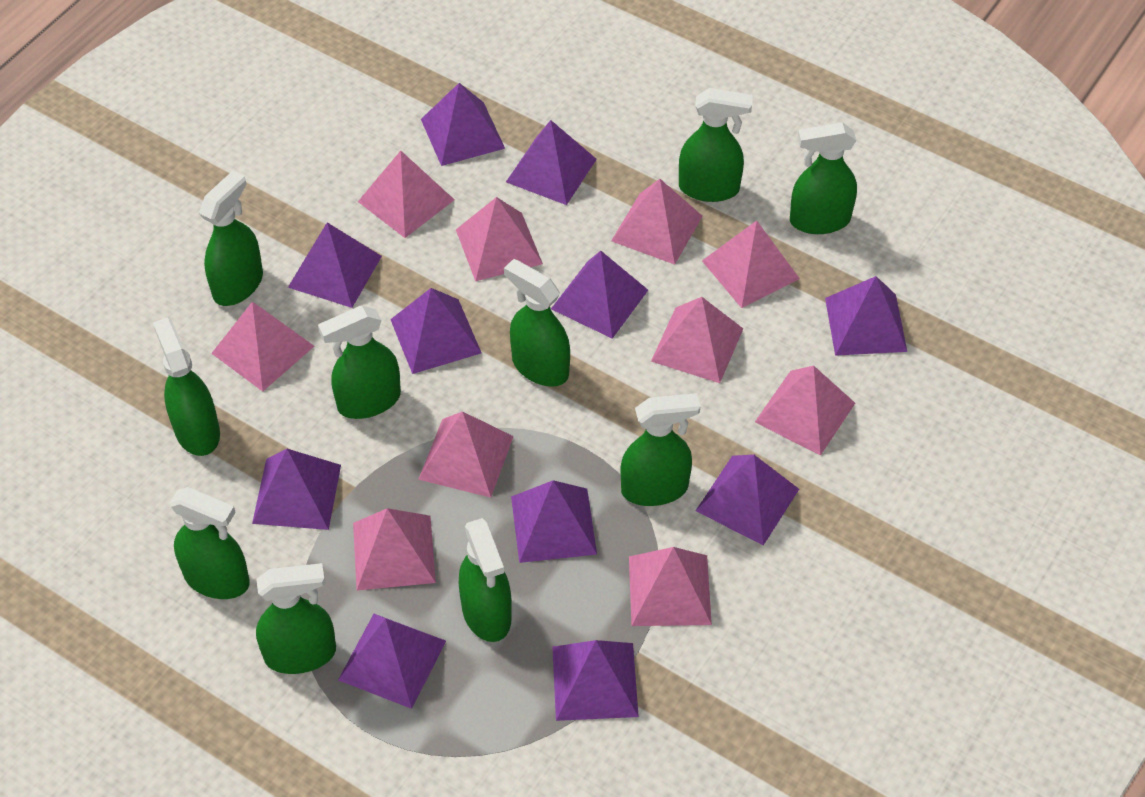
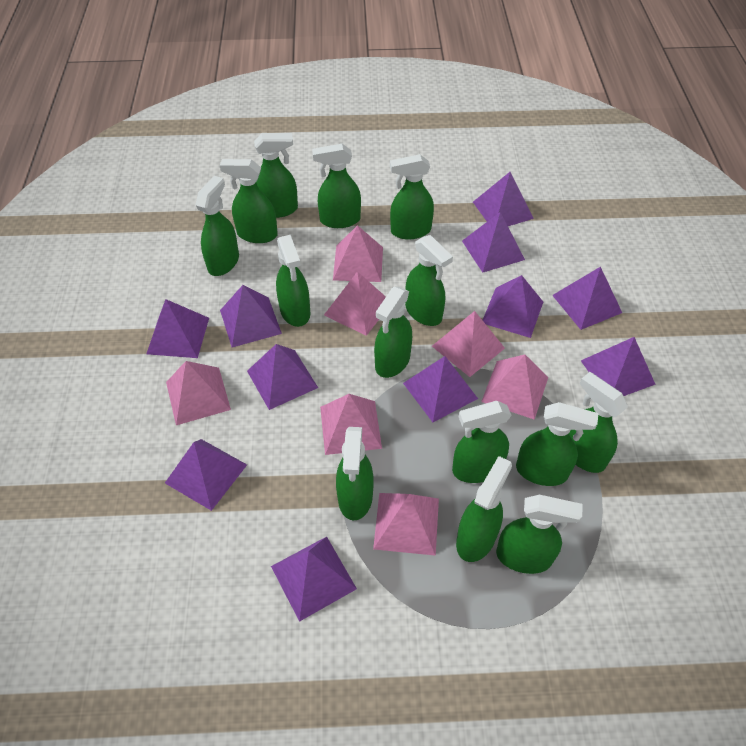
green spray bottle: [153,317,220,456] [169,487,250,599] [199,171,263,306] [256,563,336,674] [318,305,401,419] [458,518,512,642] [504,259,570,387] [621,393,700,506] [679,88,753,202] [790,122,857,234] = 10 -> [195,176,239,276] [219,159,278,243] [254,133,298,218] [276,235,310,327] [312,144,361,228] [336,427,374,521] [374,287,412,378] [390,154,434,240] [405,235,453,326] [452,401,512,483] [456,456,512,562] [496,495,583,574] [516,402,598,486] [569,372,628,473] = 14
pink pyramid: [211,302,314,392] [353,508,436,590] [358,151,455,238] [418,411,514,498] [456,197,543,281] [611,179,702,265] [629,547,712,626] [651,297,743,383] [702,221,800,308] [755,365,855,456] = 10 -> [166,361,231,425] [320,394,382,455] [324,272,386,336] [333,225,383,282] [373,493,439,556] [432,311,505,377] [481,354,548,420] = 7

